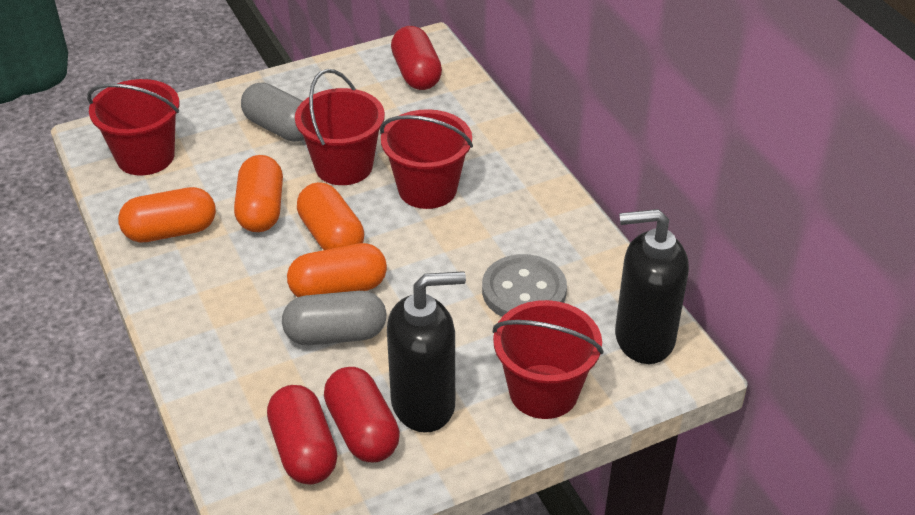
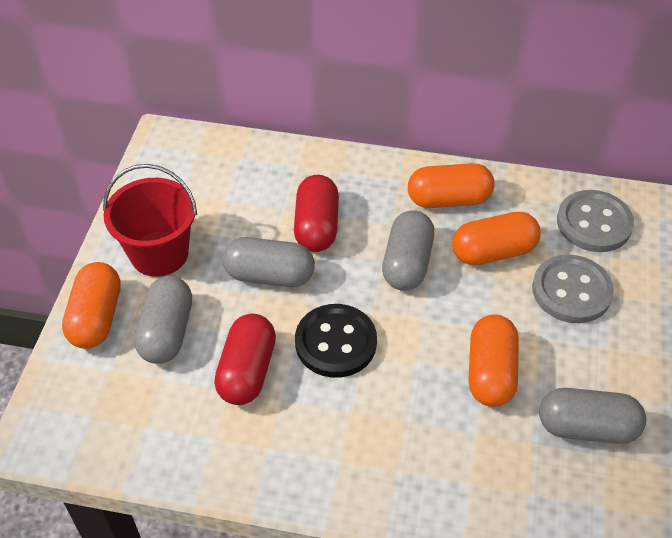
black button: none = 0 -> [295,304,377,378] = 1
black soap dispenser: [387,271,466,433] [615,209,689,364] = 2 -> none = 0
grey button: [482,254,567,317] = 1 -> [532,254,614,323] [557,190,634,252] = 2
grey capsule: [241,82,304,142] [282,291,387,345] = 2 -> [134,276,192,364] [223,237,315,287] [382,210,434,291] [539,388,646,444] = 4
red bucket: [87,79,179,175] [295,69,385,185] [380,109,473,209] [493,300,603,419] = 4 -> [103,164,197,277] = 1
red capsule: [267,385,337,484] [324,367,400,462] [391,26,442,90] = 3 -> [214,314,276,405] [294,175,339,252] = 2

